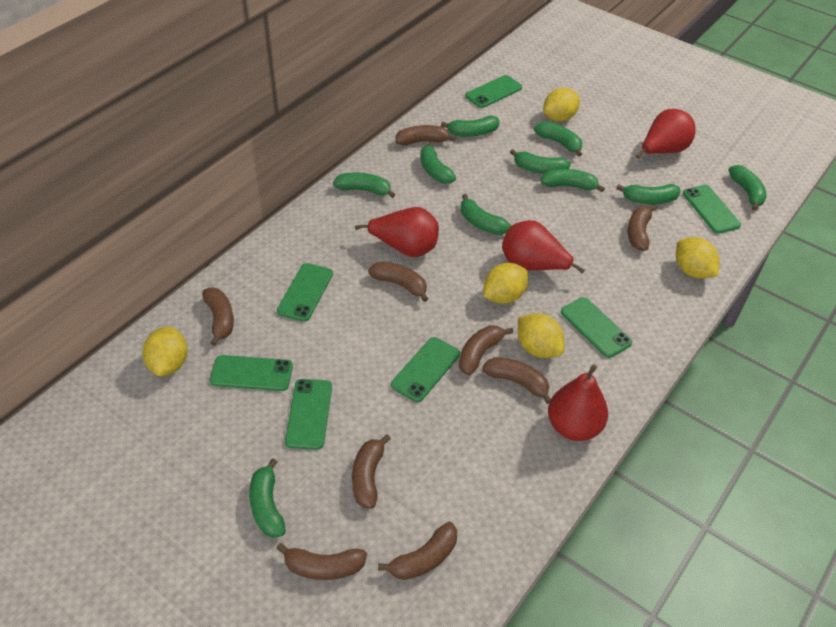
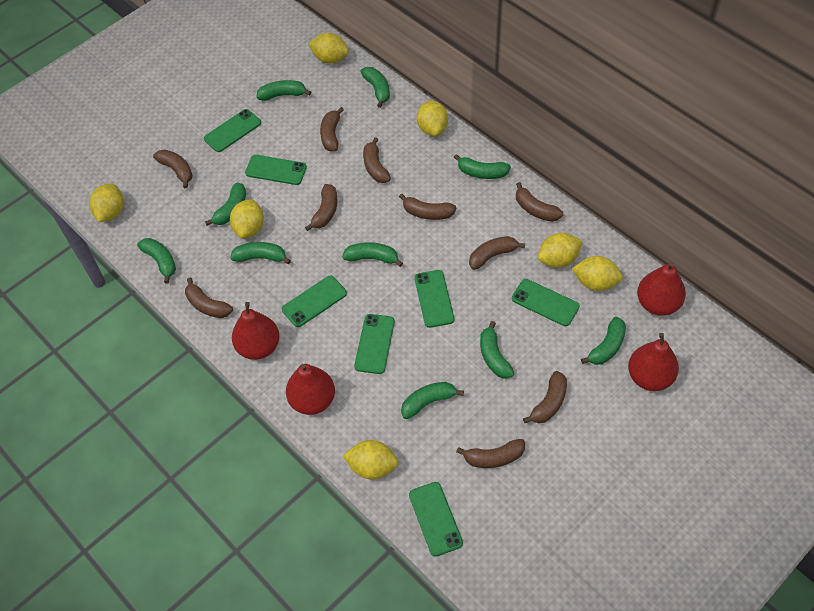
brown banana: [202,287,234,346] [276,543,367,580] [352,434,391,509] [368,262,428,302] [378,522,457,580] [395,125,456,146] [459,325,513,375] [482,357,551,404] [628,205,657,251] = 9 -> [153,149,193,188] [185,278,233,318] [305,184,338,231] [320,107,344,151] [363,137,391,183] [399,194,457,220] [456,439,525,468] [469,236,525,270] [516,182,563,222] [523,371,567,424] = 10
yellow lemon: [143,326,188,377] [483,263,528,304] [518,313,564,358] [543,88,580,122] [676,237,720,279] = 5 -> [89,184,124,222] [230,199,264,239] [308,33,349,64] [343,440,398,480] [417,101,448,136] [538,233,582,268] [572,256,623,291] = 7

